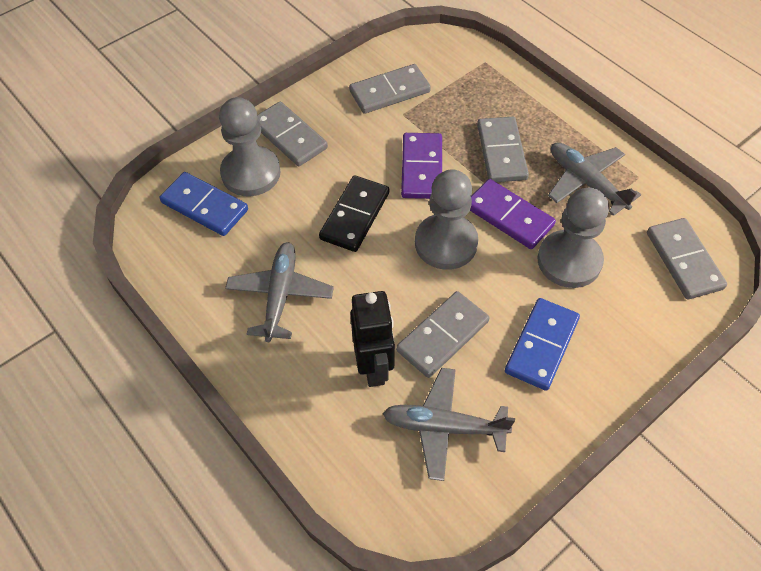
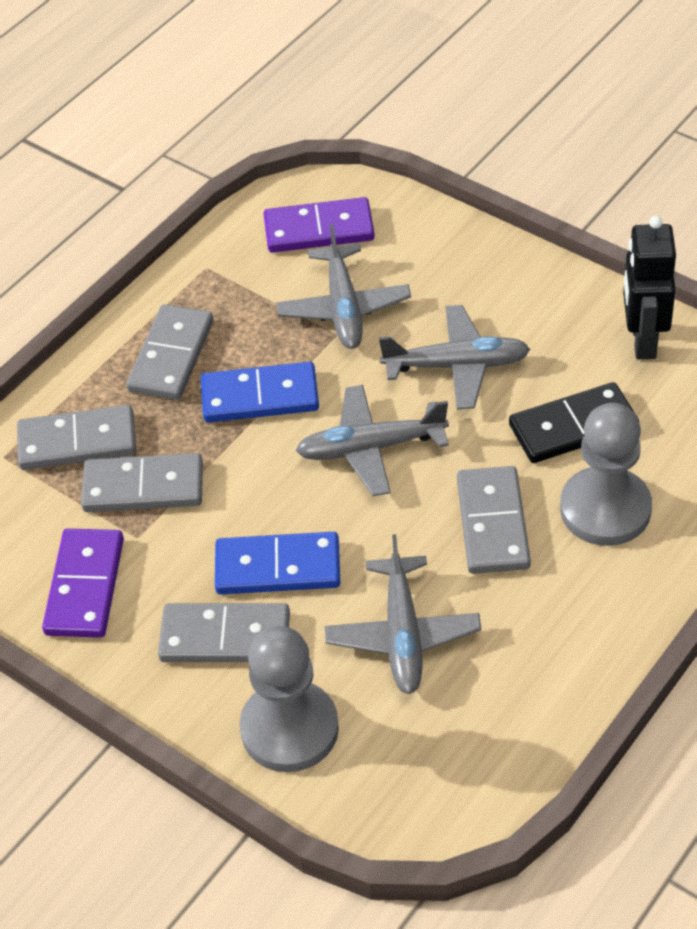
grey pawn: [219,97,281,196] [415,169,478,270] [538,188,609,288] = 3 -> [240,626,339,772] [560,403,652,546] = 2
grey plane: [225,242,334,342] [382,368,515,481] [548,142,641,216] = 3 -> [276,223,411,349] [295,385,449,496] [325,534,481,694] [379,305,530,410] = 4

